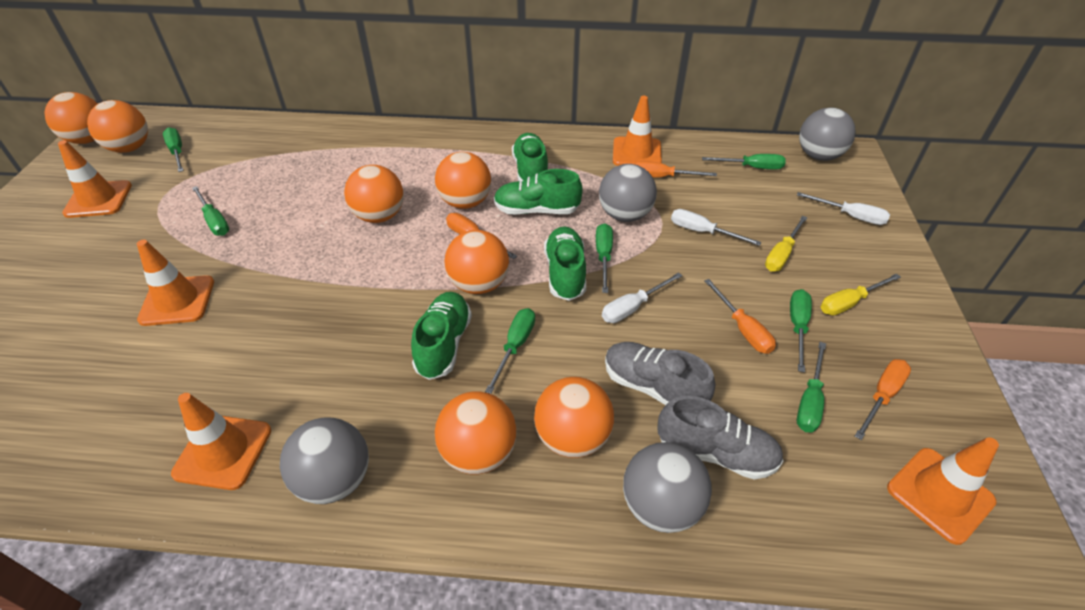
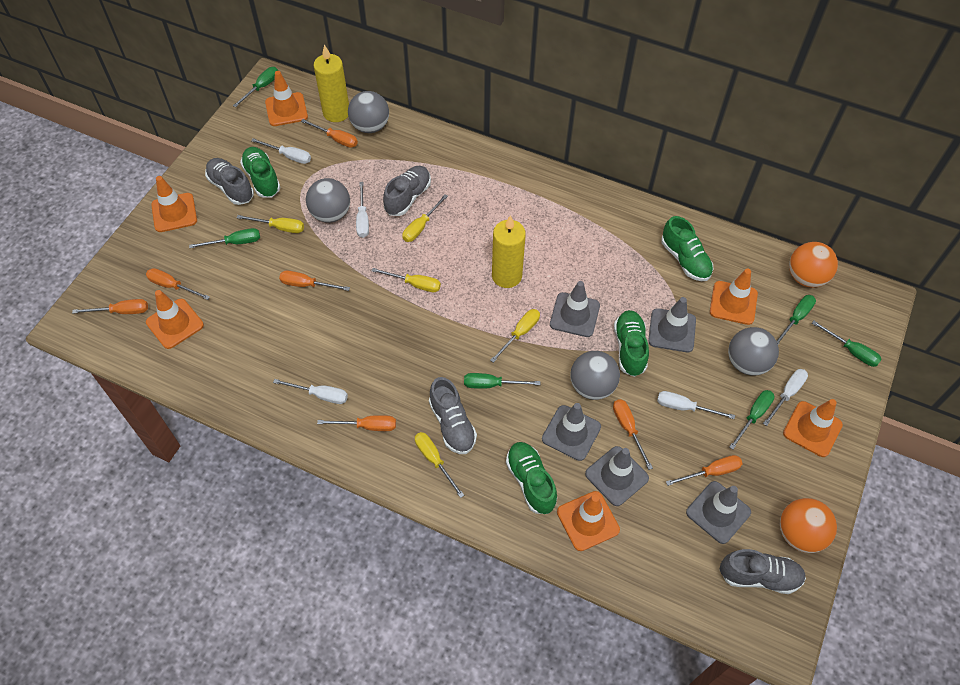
green screwdriver: [163,127,184,172] [192,186,229,236] [485,308,535,394] [596,223,613,293] [702,154,786,169] [790,289,812,372] [797,342,826,432] = 7 -> [189,228,260,248] [233,67,278,107] [464,373,540,389] [729,390,775,450] [777,295,816,345] [812,321,882,367] = 6
grey shoe: [605,342,715,405] [657,396,783,480] = 2 -> [205,158,254,205] [383,166,431,216] [429,377,477,454] [720,549,806,594] = 4
grey traffic cone: none = 0 -> [542,403,601,461] [550,281,600,337] [585,446,649,506] [648,297,696,352] [686,481,751,544] = 5
orange ball: [44,92,98,144] [87,100,148,153] [344,165,404,223] [435,152,491,209] [435,391,517,474] [445,230,509,294] [534,377,614,458] = 7 -> [780,498,837,553] [789,242,838,288] = 2
orange screwdriver: [446,213,517,259] [634,161,717,178] [704,279,776,354] [855,359,911,440] = 4 -> [72,299,148,314] [146,268,210,300] [279,270,350,291] [301,119,358,148] [317,415,396,431] [613,399,653,470] [666,455,743,486] = 7
orange traffic cone: [58,140,132,218] [137,240,214,326] [171,393,271,490] [613,96,662,166] [887,437,999,545] = 5 -> [146,290,204,349] [151,176,197,232] [265,71,308,126] [557,491,620,551] [710,269,758,325] [783,399,843,457] = 6
white screwdriver: [602,272,682,323] [671,209,761,246] [797,192,890,225] = 3 -> [251,138,311,164] [273,379,348,404] [356,182,369,238] [657,391,735,419] [763,369,808,426] = 5
yellow candle: none = 0 -> [314,44,349,122] [492,215,526,288] = 2
yellow screwdriver: [765,216,808,271] [821,274,901,316] = 2 -> [236,215,304,233] [372,268,441,292] [402,194,448,242] [415,432,464,498] [490,309,540,363] = 5

